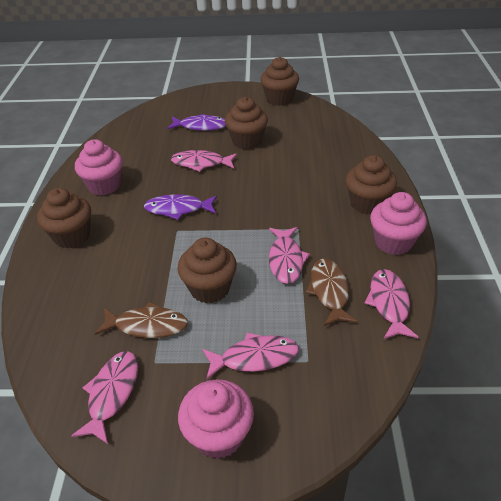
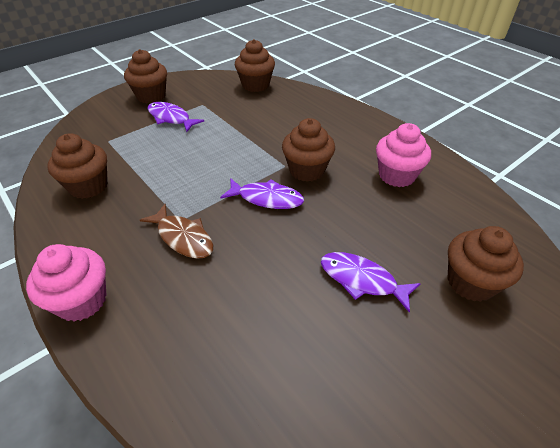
brown fish: [95,302,188,338] [305,258,357,326] = 2 -> [140,204,213,259] = 1
pink cupcake: [75,139,123,195] [178,379,254,459] [370,192,427,255] = 3 -> [26,244,106,322] [376,123,431,187] = 2
pink fish: [71,351,138,444] [171,150,237,172] [202,332,299,379] [269,227,310,284] [364,269,418,339] = 5 -> none = 0
purple fish: [144,194,217,220] [167,114,226,131] = 2 -> [148,102,204,132] [220,179,304,209] [321,252,421,313] = 3

